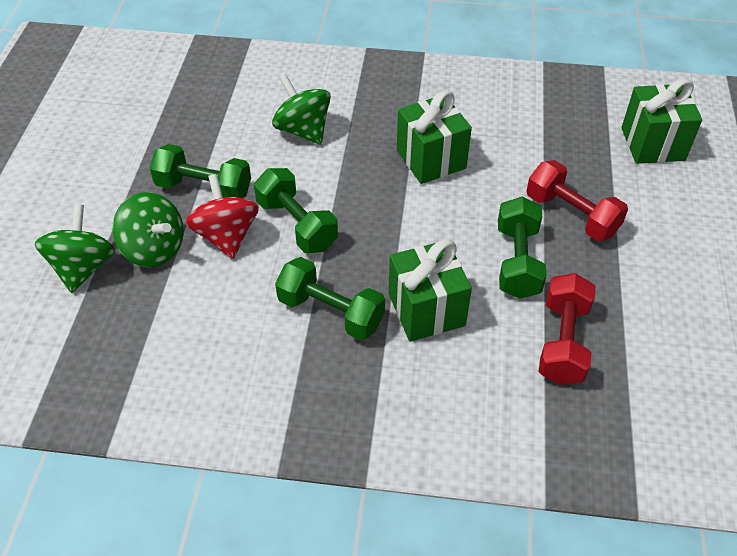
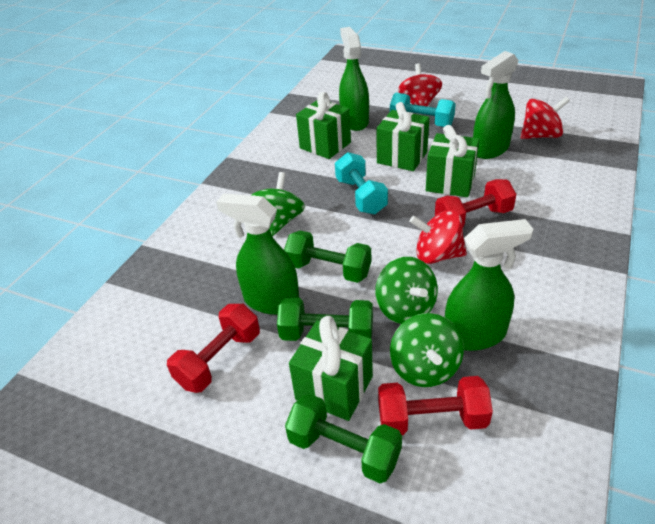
green dumbbell: [150,144,251,198] [254,168,338,253] [275,257,385,340] [498,197,547,299] = 4 -> [277,297,373,341] [284,231,371,283] [285,394,402,484] = 3
green gift: [389,239,472,342] [397,90,472,184] [621,79,702,164] = 3 -> [289,316,373,421] [296,92,351,159] [376,102,429,171] [426,125,480,197] = 4
green spray bottle: none = 0 -> [216,193,299,315] [339,27,369,131] [445,219,533,351] [473,51,519,159] = 4
red dumbbell: [527,160,628,241] [539,273,596,385] = 2 -> [167,304,260,393] [378,376,493,435] [435,179,516,227] = 3
red spinning top: [186,174,259,259] = 1 -> [398,63,442,107] [409,210,467,264] [521,97,570,139] = 3
turquoise dumbbell: none = 0 -> [335,152,388,214] [390,93,456,127] = 2

